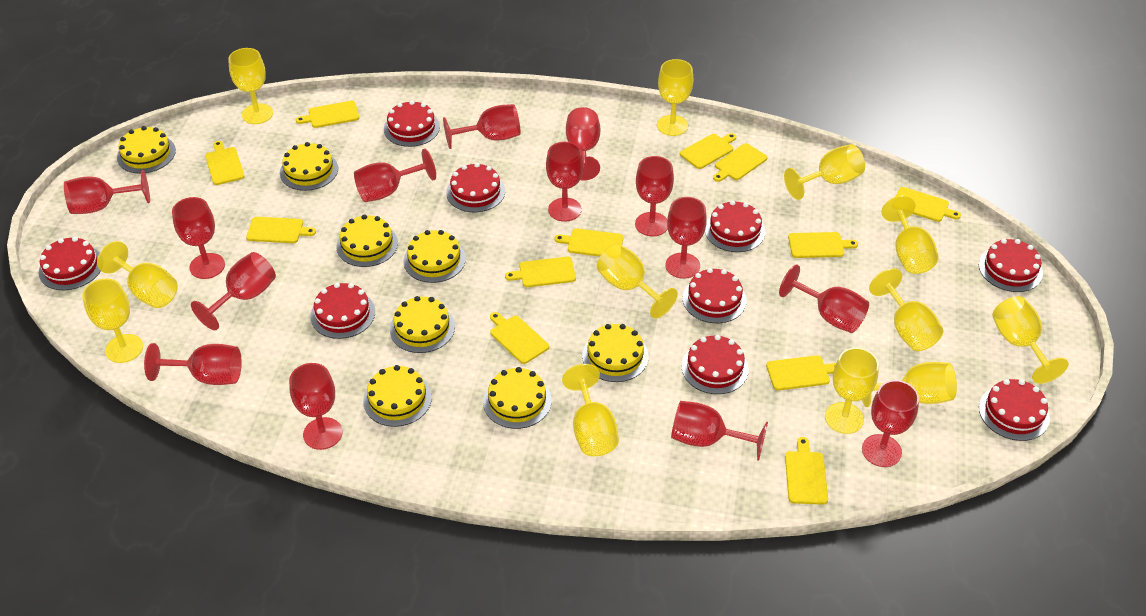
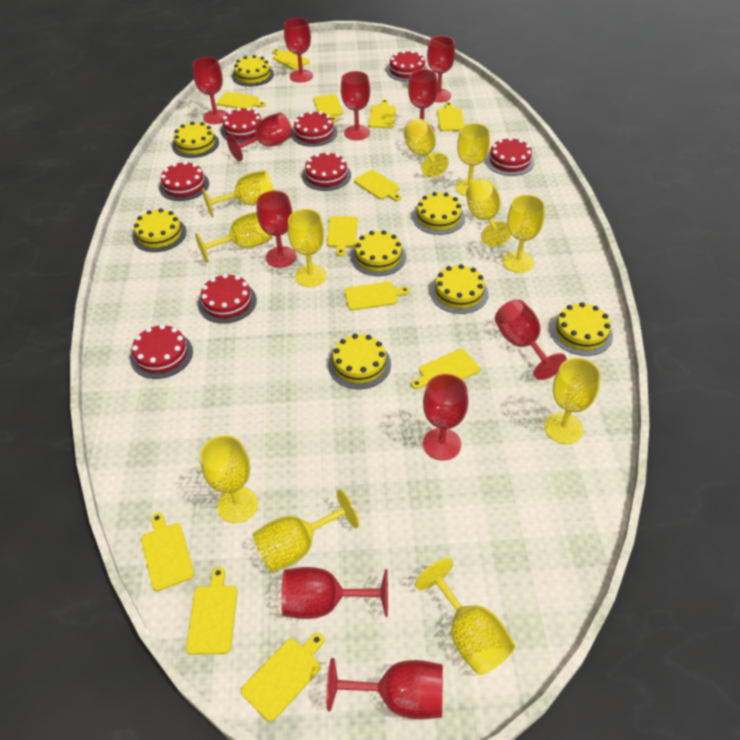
red cake: [39,237,101,290] [310,283,375,339] [384,100,440,147] [446,163,505,212] [682,335,749,394] [683,268,747,323] [705,200,765,252] [979,239,1043,292] [979,379,1050,441] = 9 -> [130,324,193,379] [159,161,209,201] [198,274,257,324] [220,107,261,143] [291,111,337,147] [302,151,351,191] [386,50,428,82] [485,137,535,176] = 8
red goblet: [64,170,150,214] [144,343,242,385] [172,197,225,279] [191,252,276,330] [289,363,342,450] [354,149,436,202] [443,104,521,149] [546,142,583,222] [566,107,600,180] [635,156,674,236] [665,197,707,279] [671,401,768,461] [779,265,869,333] [862,380,919,467] = 14 -> [192,57,227,124] [227,113,292,161] [257,191,297,268] [281,567,388,619] [284,18,313,83] [326,658,443,719] [341,71,370,140] [408,69,438,131] [423,374,468,461] [427,36,455,102] [495,299,567,380] = 11
yellow goblet: [82,279,143,363] [97,241,178,308] [228,48,273,124] [562,364,619,456] [597,243,678,318] [657,59,693,136] [784,144,865,200] [825,347,879,434] [862,362,957,407] [869,268,943,351] [882,195,939,274] [992,296,1069,384] = 12 -> [195,212,272,263] [200,435,258,523] [202,170,274,217] [253,489,359,573] [288,209,327,287] [404,119,449,178] [415,558,515,675] [455,123,490,196] [466,179,511,247] [503,195,545,273] [544,358,601,444] = 11

